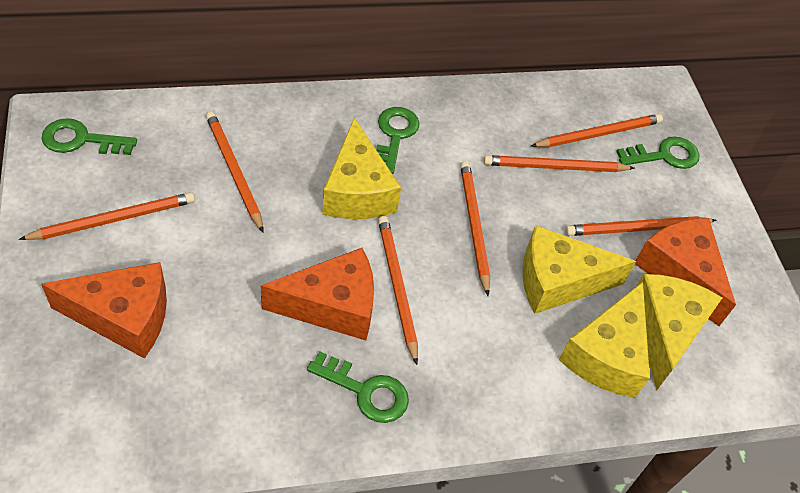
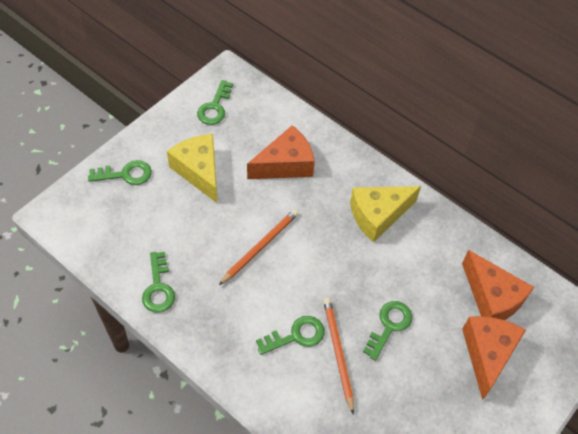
green key: [42,118,137,155] [307,351,409,423] [376,107,420,174] [616,137,699,169] = 4 -> [88,160,152,185] [142,252,175,313] [197,80,233,125] [256,316,325,355] [363,301,412,361] = 5
orange pencil: [19,192,195,240] [206,112,264,233] [378,216,418,365] [460,161,490,296] [483,155,634,172] [531,114,663,147] [565,216,717,236] = 7 -> [219,209,299,285] [323,298,354,414] = 2
yellow cheese: [322,118,401,219] [522,225,636,314] [559,282,650,398] [637,274,723,390] = 4 -> [167,134,218,204] [350,186,421,242] = 2

